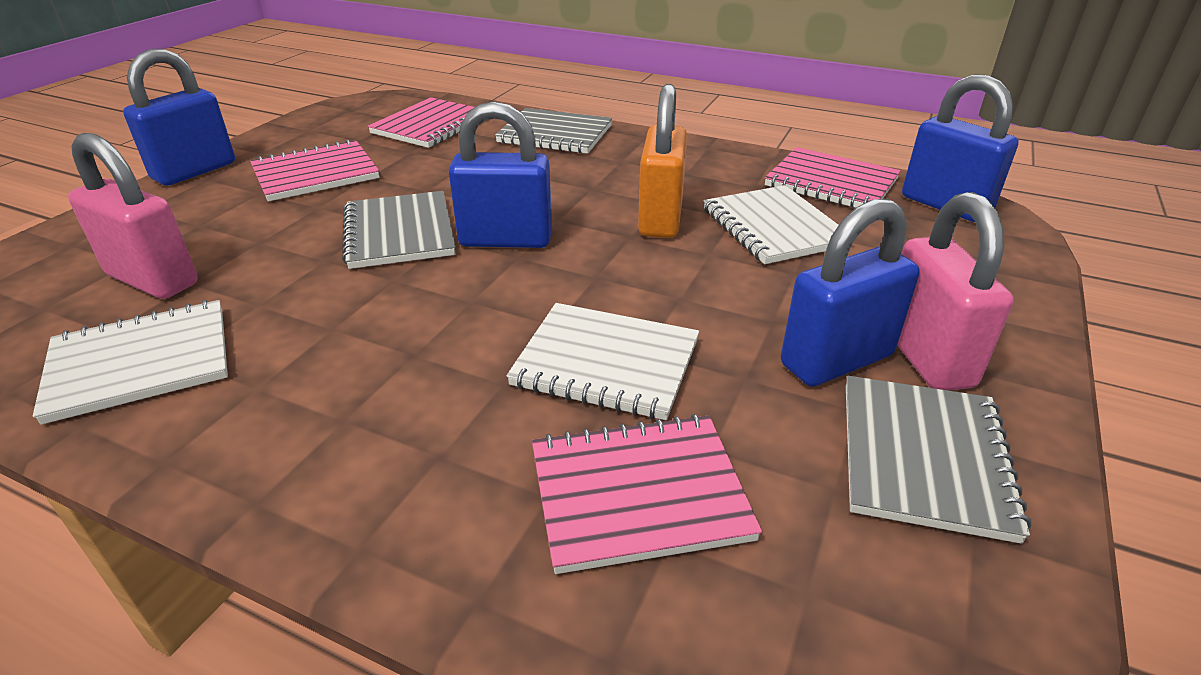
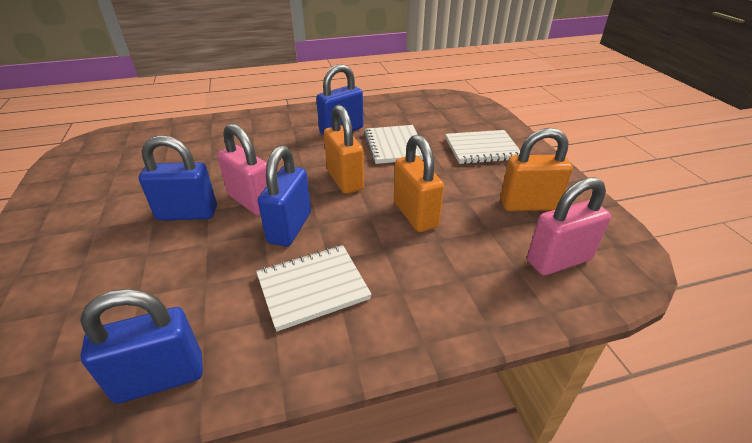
grey notebook: [342,191,455,269] [495,108,612,154] [846,376,1031,544] = 3 -> none = 0
orange padlock: [638,84,687,238] = 1 -> [324,105,364,194] [394,134,444,232] [500,128,573,211] = 3
pink notebook: [250,139,380,202] [368,97,475,148] [532,414,762,574] [765,147,901,208] = 4 -> none = 0

